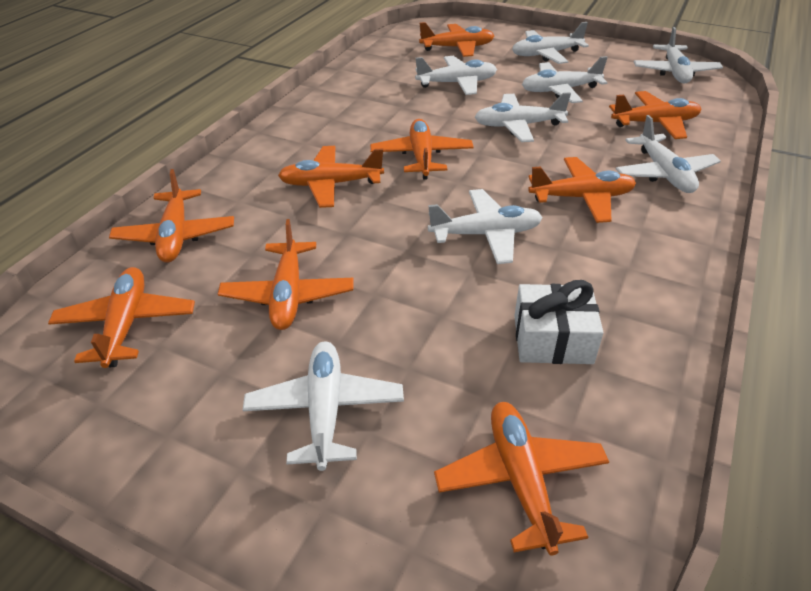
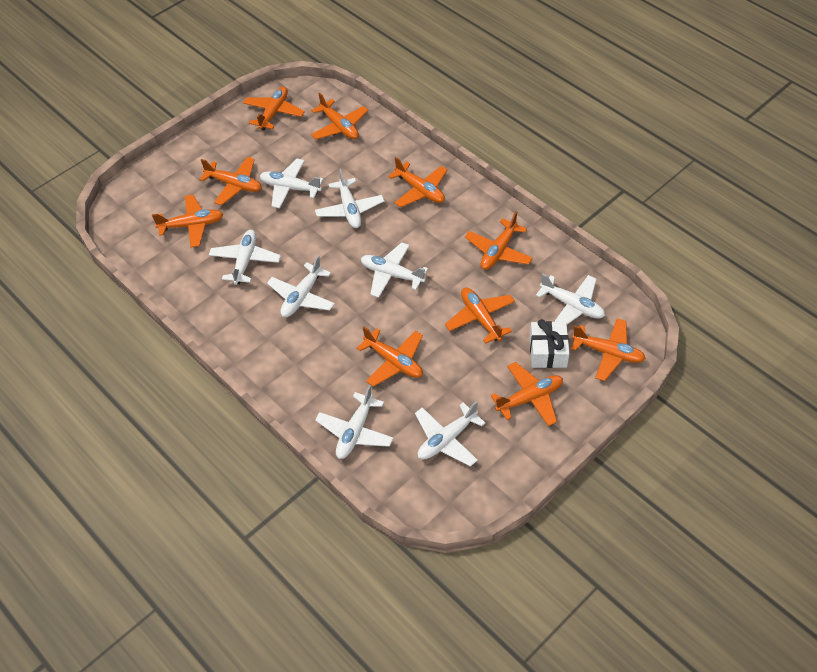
orange plane: [48,267,195,368] [109,169,234,263] [218,219,354,330] [278,146,384,208] [370,119,474,180] [419,22,494,57] [434,402,609,556] [528,157,636,223] [609,91,701,139] = 9 -> [152,195,223,247] [199,157,262,205] [243,86,305,130] [311,93,368,139] [357,327,423,387] [388,157,448,208] [445,288,515,344] [465,211,533,270] [491,362,563,426] [571,318,646,381] = 10

